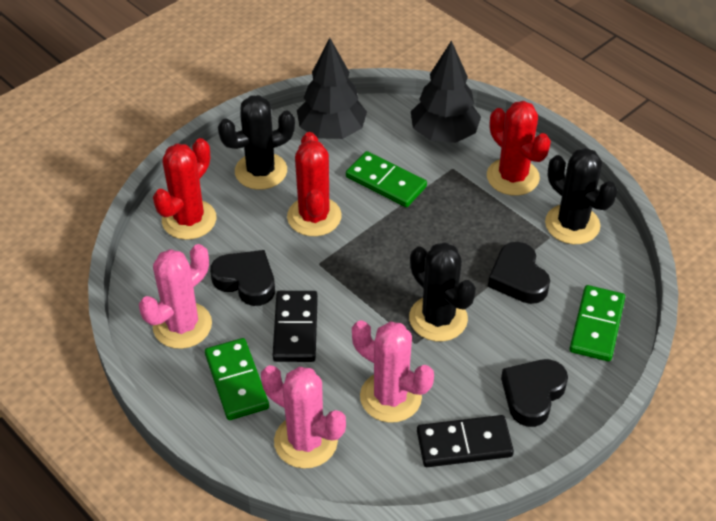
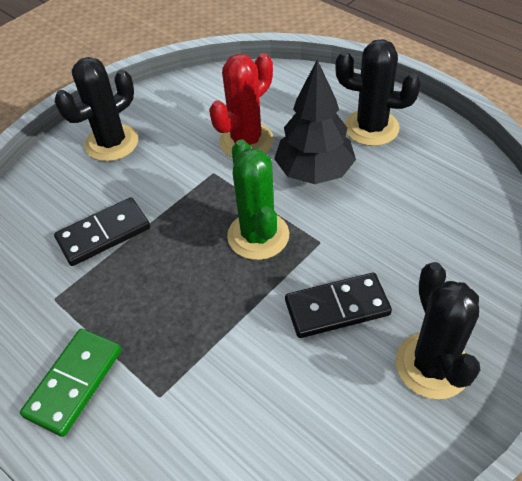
black heart: [210,250,275,306] [488,242,550,304] [501,359,568,427] = 3 -> none = 0
black tree: [297,38,367,139] [411,40,481,143] = 2 -> [274,60,356,184] = 1
green cactus: none = 0 -> [227,139,289,260] = 1
green domino: [205,338,269,420] [346,151,427,207] [569,285,625,361] = 3 -> [20,329,122,437] = 1
pink cactus: [139,244,212,349] [261,365,346,469] [352,320,434,423] = 3 -> none = 0
red cactus: [153,138,216,240] [287,132,342,236] [487,101,551,196] = 3 -> [209,53,274,158] = 1

